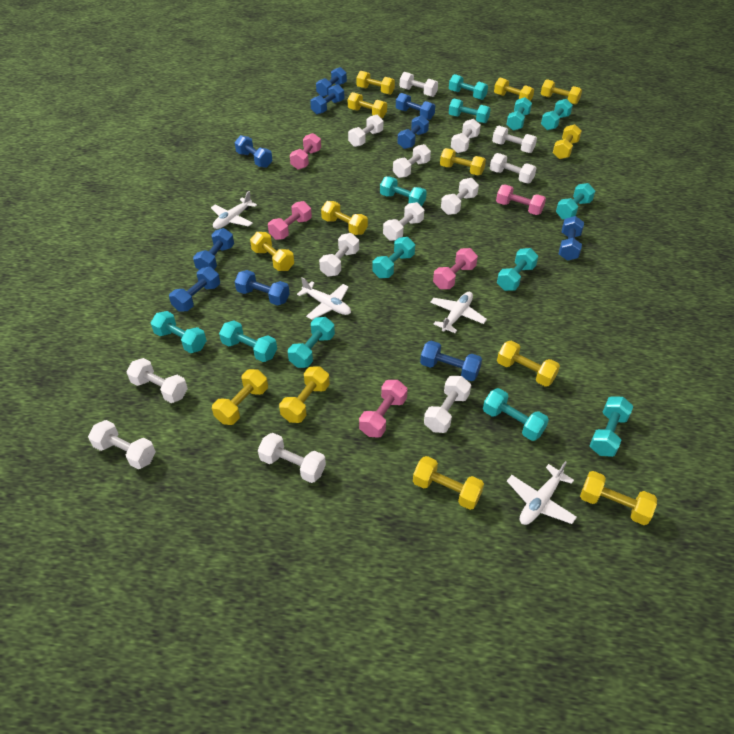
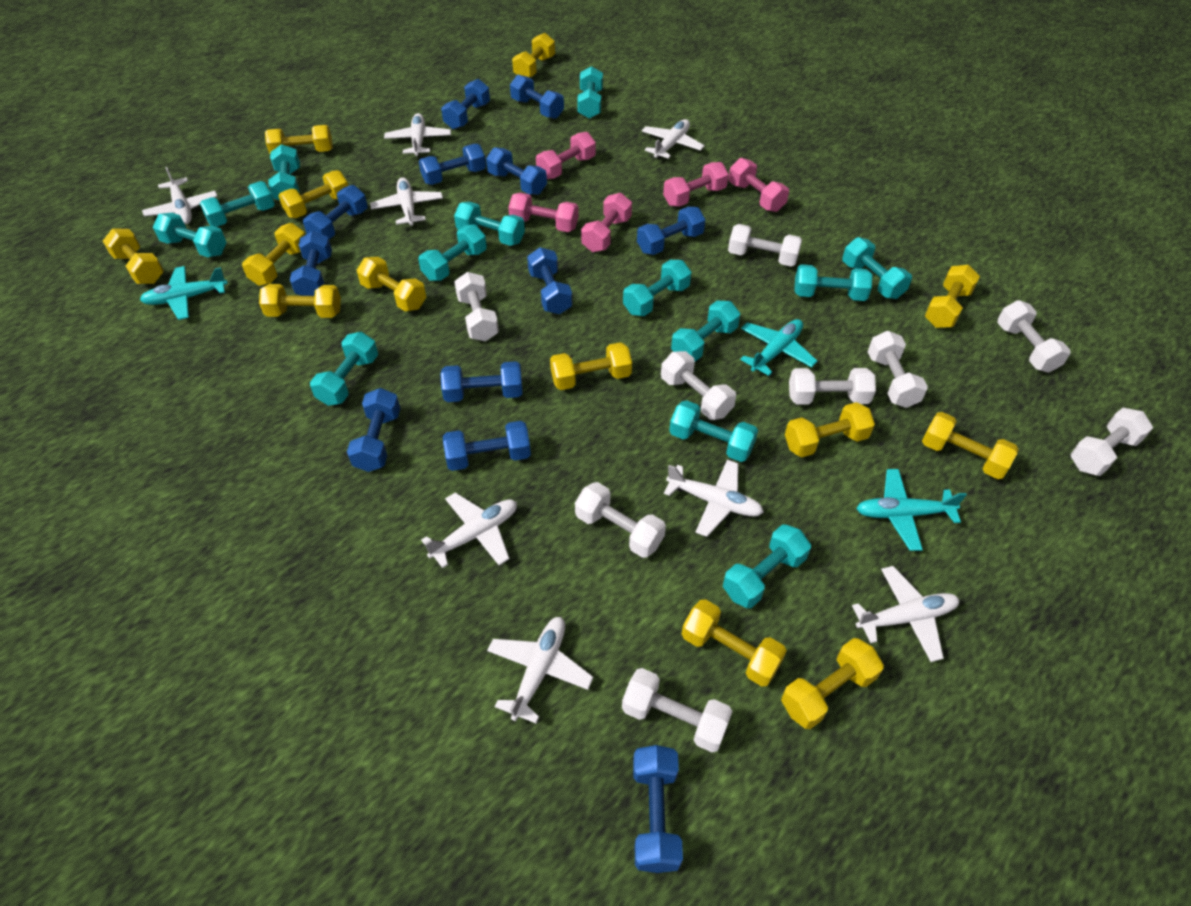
blue dumbbell: [169,267,220,312] [193,228,234,270] [235,135,273,168] [235,270,290,306] [310,84,344,115] [316,67,347,97] [396,93,435,120] [397,115,429,149] [420,341,482,381] [559,216,584,261] = 10 -> [290,231,332,296] [303,185,368,239] [347,388,400,472] [419,144,486,185] [440,361,522,402] [441,79,490,129] [443,421,531,471] [486,147,547,195] [510,75,564,119] [527,247,572,314] [633,745,683,873] [637,207,706,255] = 12
turquoise plane: none = 0 -> [140,266,228,320] [740,319,817,376] [856,469,967,551] = 3
white dumbbell: [88,420,156,469] [127,358,188,403] [258,433,326,483] [319,233,359,277] [348,115,383,147] [383,202,424,241] [393,144,431,178] [400,72,438,97] [424,376,471,433] [441,178,479,215] [451,119,481,153] [490,153,536,183] [492,126,537,153] = 13 -> [454,272,499,341] [575,482,666,558] [622,668,733,752] [661,351,736,420] [728,224,802,267] [789,368,876,404] [868,331,928,408] [997,300,1071,373] [1070,408,1153,476] = 9
white plane: [211,191,257,229] [297,277,351,320] [430,292,487,333] [507,461,577,525] = 4 -> [142,167,217,224] [370,177,443,226] [384,113,451,156] [421,493,517,568] [487,617,593,723] [642,119,705,159] [664,460,764,537] [852,566,959,662] = 8

